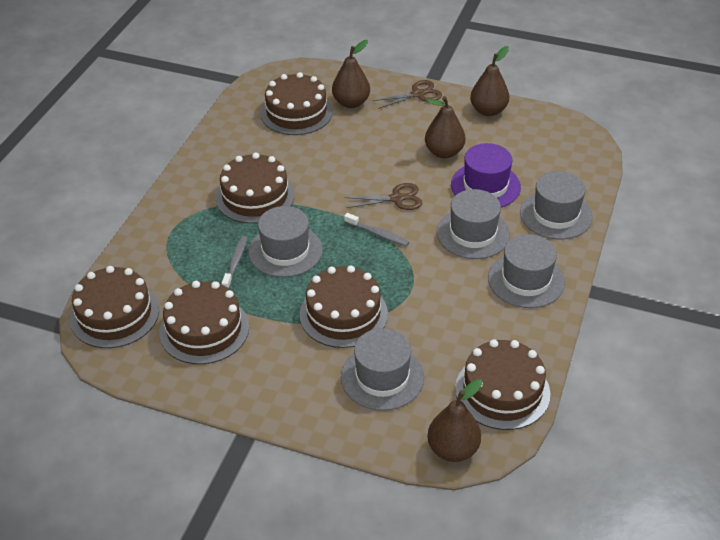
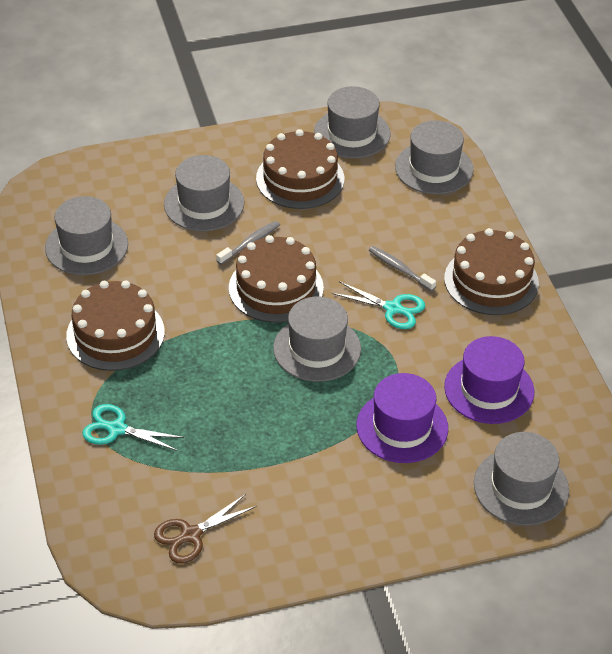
brown cake: [70,266,159,348] [159,281,249,364] [216,153,295,224] [260,72,333,135] [300,265,388,348] [455,339,550,430] = 6 -> [66,280,165,371] [229,235,324,323] [256,129,344,209] [444,228,539,315] = 4
brown pear: [332,40,370,108] [425,96,465,158] [427,379,482,462] [470,46,509,116] = 4 -> none = 0
brown scissors: [344,183,422,210] [373,80,442,109] = 2 -> [154,494,257,564] = 1
grey hat: [248,206,323,277] [341,328,424,411] [437,189,510,259] [488,234,565,308] [520,171,593,239] = 5 -> [45,196,128,275] [164,155,244,231] [273,296,361,382] [314,86,390,158] [395,120,473,194] [474,432,569,526] = 6
purple hat: [451,143,521,208] = 1 -> [356,373,448,463] [444,336,535,424] = 2
turquoise scissors: none = 0 -> [82,404,185,451] [332,281,425,329] = 2

